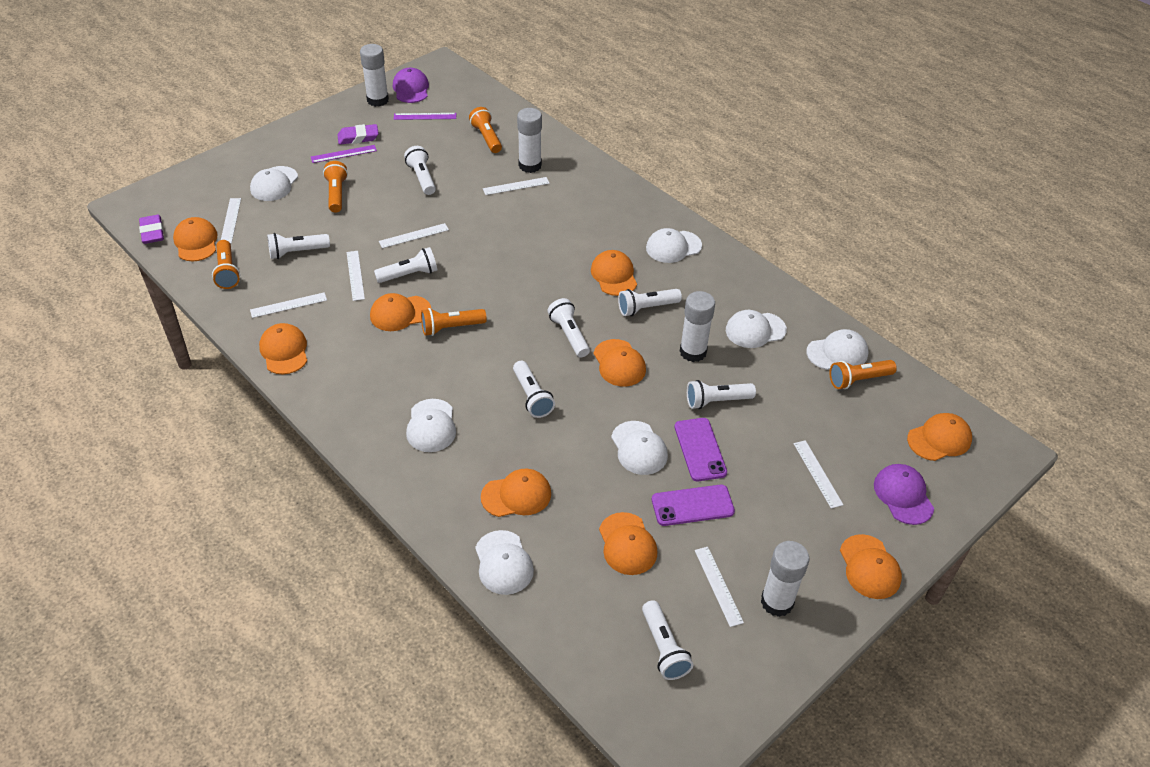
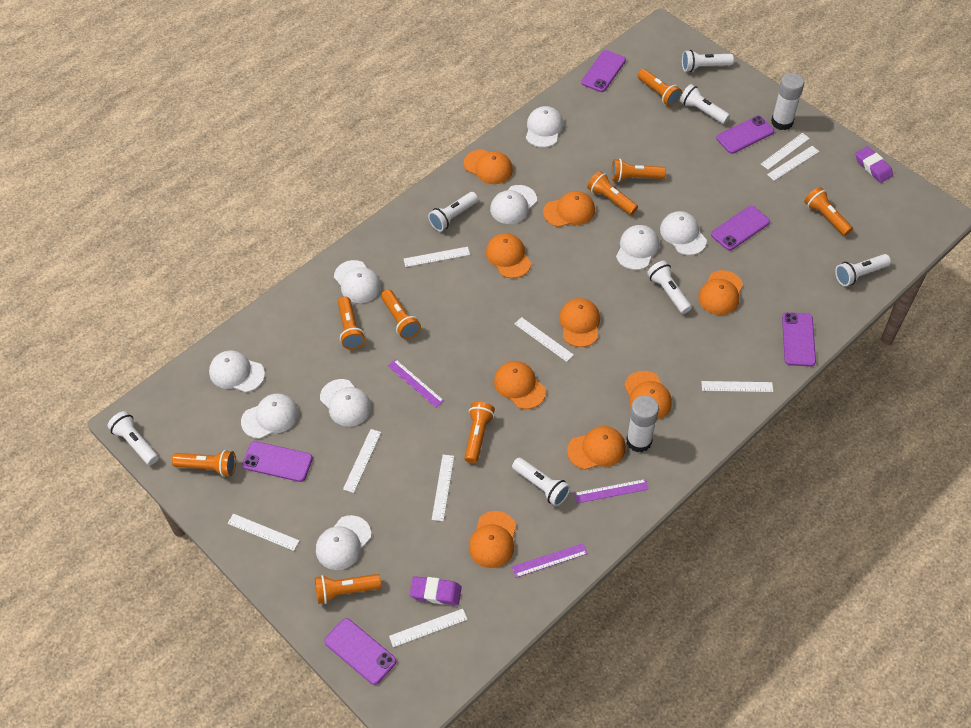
orange flashlight: [212,240,240,289] [323,161,348,213] [421,308,487,336] [469,107,502,153] [830,360,897,389] = 5 -> [172,450,236,477] [315,574,381,604] [338,296,365,349] [381,289,421,339] [464,402,495,463] [587,171,638,215] [611,159,666,182] [637,69,682,107] [804,187,853,236] = 9
purple cap: [393,68,429,103] [874,464,934,525] = 2 -> none = 0
purple phone: [652,485,735,526] [674,418,727,481] = 2 -> [242,441,313,482] [324,618,396,685] [581,50,626,92] [711,206,770,251] [716,116,774,154] [782,312,816,367] = 6
purple ruler: [311,145,377,163] [394,113,456,120] = 2 -> [388,359,444,407] [512,543,588,578] [574,479,649,503] = 3
white cap: [250,166,298,201] [406,399,456,452] [475,530,534,595] [611,421,668,475] [646,228,702,263] [726,310,787,348] [807,329,868,370] = 7 -> [209,351,265,392] [241,394,299,439] [316,515,371,570] [320,379,371,427] [334,260,381,303] [490,185,537,224] [526,106,564,148] [616,225,659,270] [660,211,707,255] = 9
white flashlight: [267,233,330,259] [374,247,437,283] [404,146,436,195] [513,361,555,418] [547,298,590,357] [618,289,682,316] [642,600,693,680] [687,380,756,409] = 8 -> [108,411,159,465] [428,192,478,231] [512,458,570,506] [647,261,692,314] [680,84,730,124] [682,50,734,72] [835,254,891,286] = 7
white glue stick: [360,44,389,107] [517,108,542,173] [679,291,715,362] [761,541,810,617] = 4 -> [626,395,659,452] [771,73,804,130] = 2
white ruler: [221,198,241,243] [250,292,327,318] [347,251,365,301] [379,223,449,248] [483,177,550,195] [695,547,744,627] [794,440,843,509] = 7 -> [227,514,300,551] [343,429,381,493] [389,609,467,647] [404,247,470,267] [432,455,454,521] [515,317,574,362] [701,381,773,392] [761,133,810,170] [767,146,819,181] = 9

